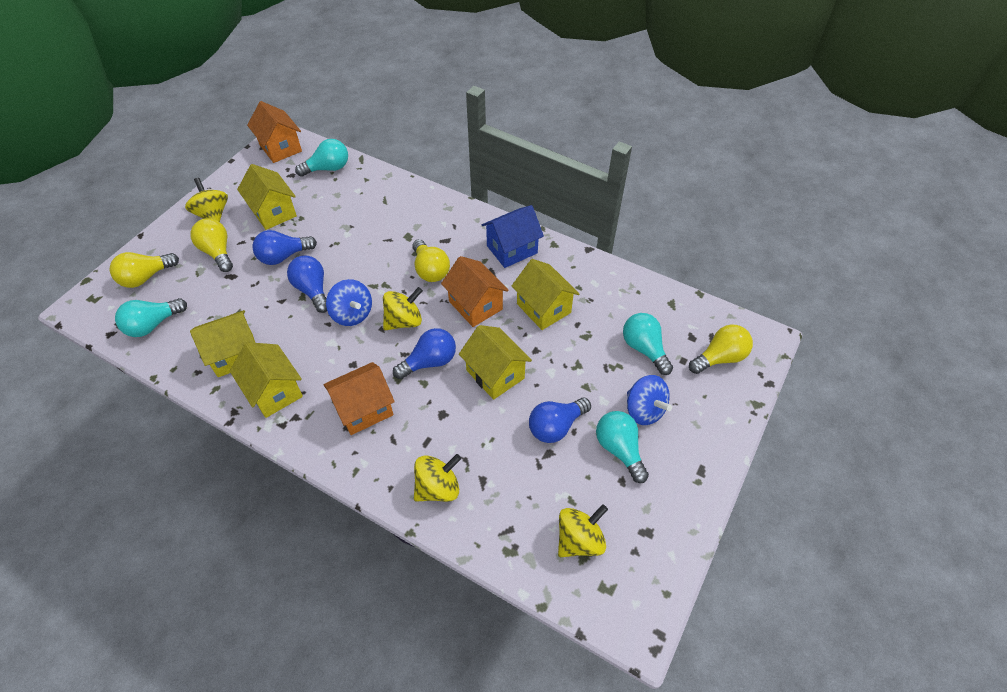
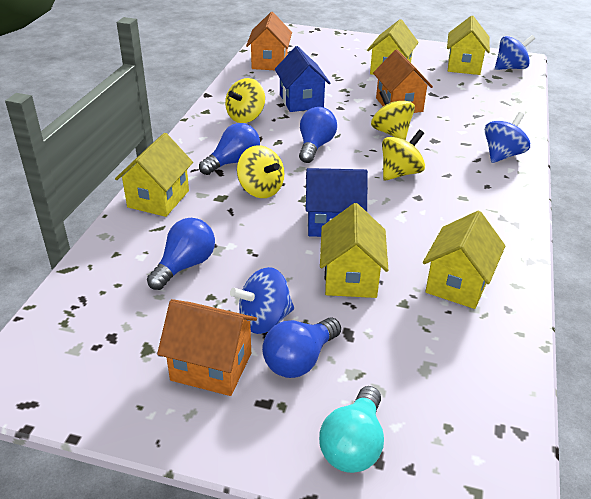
blue house: [482,205,544,268] = 1 -> [275,46,331,112] [306,168,368,237] = 2
blue spinning top: [326,279,372,326] [627,375,672,425] = 2 -> [230,267,294,334] [485,112,530,163] [495,35,535,70] = 3
turquoise light bulb: [115,298,187,337] [295,139,348,177] [596,411,649,483] [623,313,673,375] = 4 -> [319,386,384,473] = 1
yellow light bulb: [110,252,179,288] [190,218,233,272] [412,239,450,282] [689,325,753,374] = 4 -> none = 0

